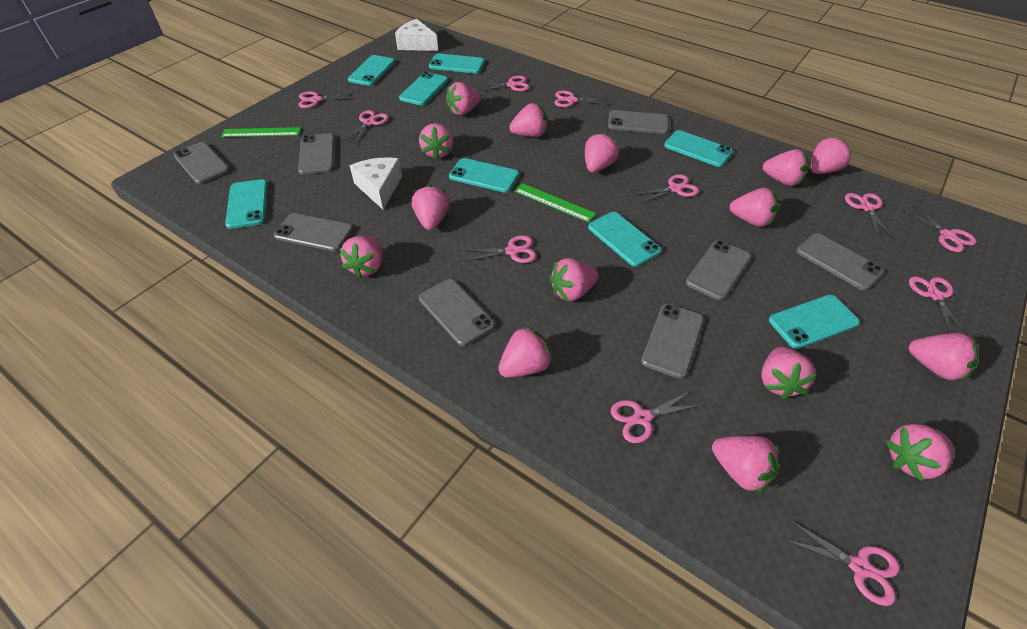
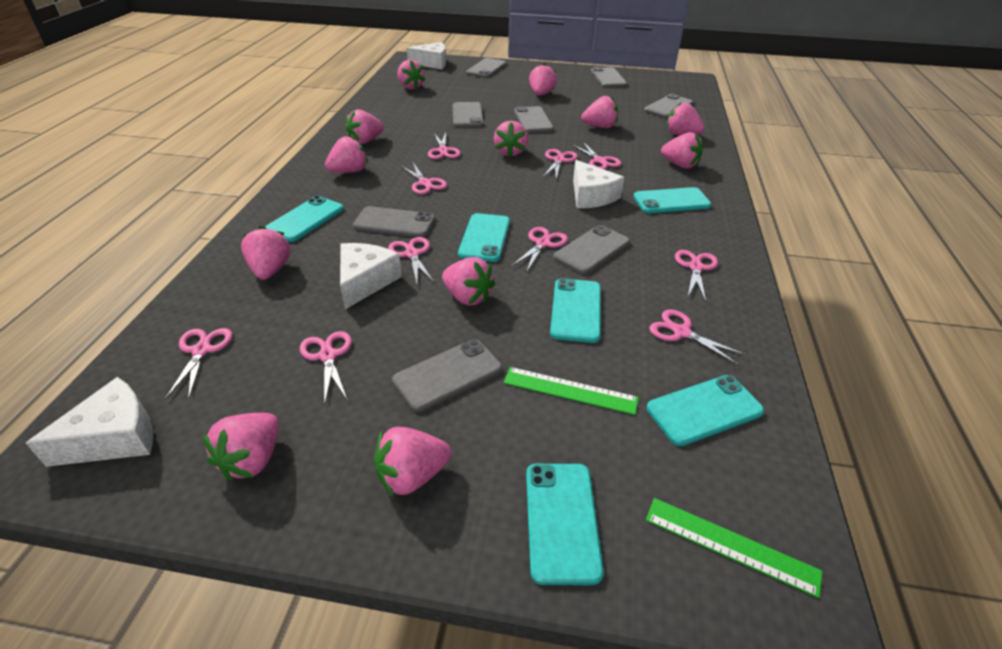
pink scissors: [298,91,354,108] [343,110,389,144] [464,235,536,263] [475,76,530,91] [554,91,610,107] [611,391,702,443] [633,174,699,203] [783,520,900,606] [845,193,893,239] [902,205,977,252] [909,277,967,335] = 11 -> [165,328,232,400] [300,331,352,405] [388,237,434,283] [400,163,447,194] [428,133,460,159] [512,227,568,271] [543,149,578,179] [573,142,621,170] [649,310,747,365] [675,250,718,301] = 10
pink strawberry: [340,236,382,278] [412,185,450,230] [419,123,453,160] [446,82,481,115] [498,326,553,378] [509,103,548,137] [550,258,599,301] [585,133,619,173] [712,436,779,494] [730,188,779,227] [761,346,817,399] [763,149,809,186] [810,137,853,174] [885,424,953,481] [909,333,978,382] = 15 -> [203,413,279,481] [241,226,290,280] [325,136,368,173] [345,109,384,144] [374,427,452,496] [397,60,425,89] [442,257,495,306] [494,121,528,157] [529,63,557,96] [581,96,618,128] [661,132,703,169] [667,102,704,135] = 12
turquoise phone: [225,179,268,229] [348,55,395,86] [399,72,448,106] [429,53,485,73] [449,158,519,193] [588,212,661,267] [664,130,733,167] [769,295,860,349] = 8 -> [265,196,344,242] [458,213,510,262] [526,464,604,585] [550,278,601,343] [633,187,711,213] [647,375,764,446] = 6
white cheese: [350,157,402,210] [395,19,438,51] = 2 -> [26,377,153,467] [340,243,402,309] [407,42,446,69] [573,160,624,208] = 4

